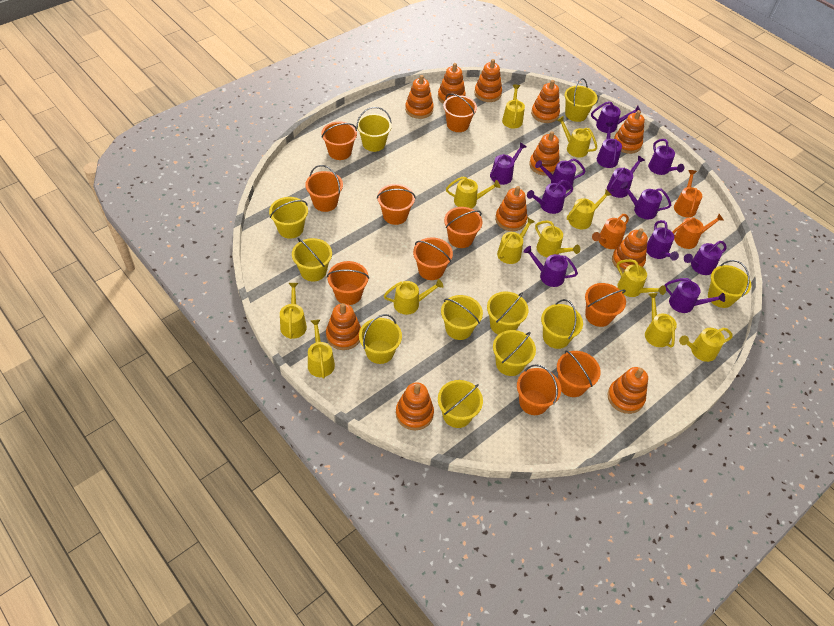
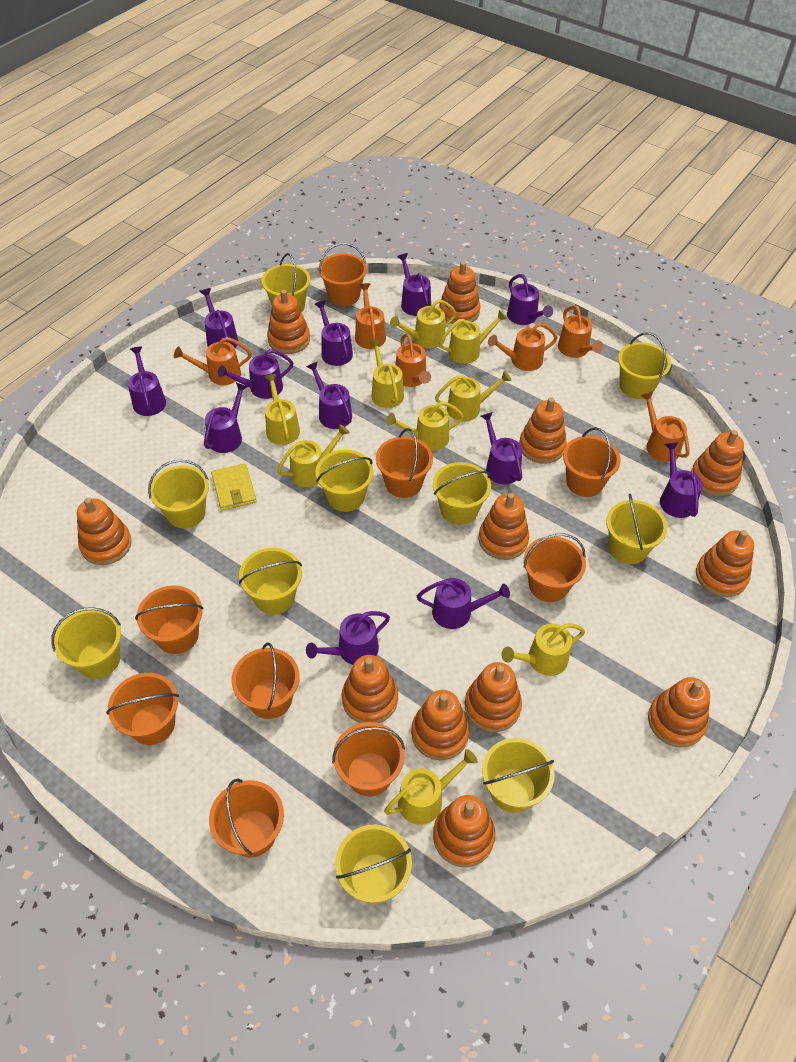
orange bucket: [305,165,343,212] [322,122,357,160] [327,261,369,305] [377,184,416,225] [413,237,453,280] [443,93,477,132] [444,207,483,248] [517,364,561,415] [557,350,601,397] [585,283,626,327] = 10 -> [106,673,179,745] [135,585,204,654] [209,779,284,858] [231,643,300,719] [319,243,367,306] [332,722,405,797] [376,428,433,498] [524,533,586,602] [563,427,621,497] = 9
orange stacking toy: [326,303,361,350] [396,382,434,430] [405,75,434,119] [438,63,466,104] [474,59,502,102] [495,186,527,231] [529,131,560,176] [531,80,560,123] [608,367,648,414] [612,228,648,272] [614,110,645,154] = 11 -> [77,498,132,565] [267,290,310,354] [342,655,398,723] [411,690,469,760] [433,795,495,867] [439,261,481,324] [465,662,522,732] [479,493,529,560] [519,397,567,464] [648,677,710,747] [691,430,744,496] [696,530,754,597] = 12
orange watering can: [592,214,629,249] [673,214,723,249] [674,170,702,217] = 3 -> [174,337,252,385] [355,283,386,349] [396,333,431,387] [488,323,558,371] [558,305,604,358] [641,391,690,462] = 6
yellow bucket: [269,197,308,239] [292,238,332,282] [357,107,392,152] [359,314,402,364] [438,380,483,428] [441,295,483,340] [487,292,529,335] [493,330,536,376] [541,299,583,349] [565,78,598,122] [708,260,751,308] = 11 -> [51,607,121,679] [148,460,209,529] [239,548,302,614] [261,253,310,312] [315,450,373,512] [335,824,412,904] [433,462,491,525] [482,738,555,813] [606,494,667,564] [618,332,671,399] = 10
yellow wallet: none = 0 -> [211,463,257,511] = 1
yellow watering can: [280,283,307,339] [308,319,335,378] [384,279,443,315] [446,176,500,209] [497,218,535,264] [502,85,525,129] [535,221,580,257] [557,116,597,157] [567,189,612,229] [617,259,666,297] [645,293,677,348] [679,328,733,362] = 12 -> [264,374,300,445] [277,424,350,487] [369,339,404,408] [384,749,477,825] [386,401,464,451] [390,299,457,348] [435,371,512,422] [439,310,507,364] [501,623,585,676] = 9

